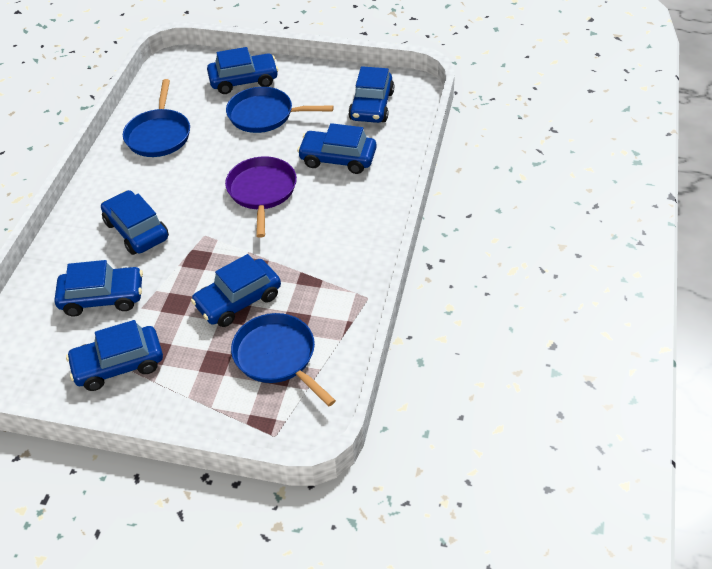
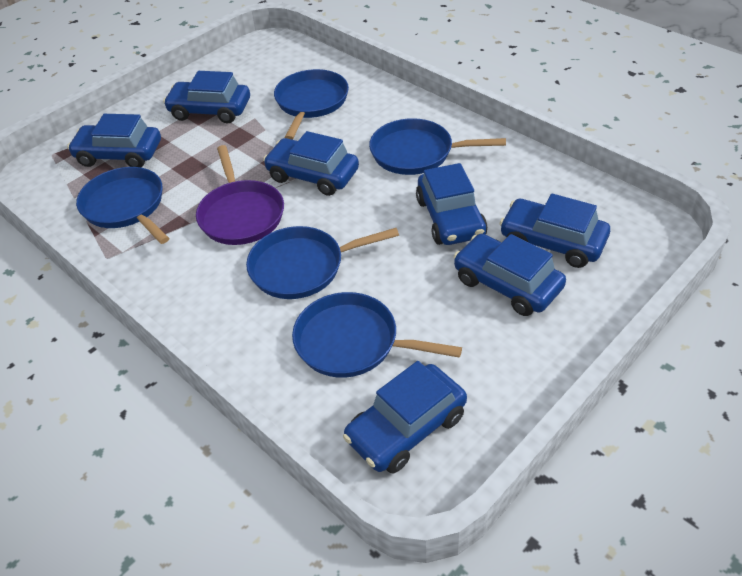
blue pan: [123,79,190,157] [226,87,334,133] [231,313,336,406] = 3 -> [76,167,169,244] [246,226,399,299] [274,69,349,140] [292,292,462,378] [369,118,506,175] = 5

